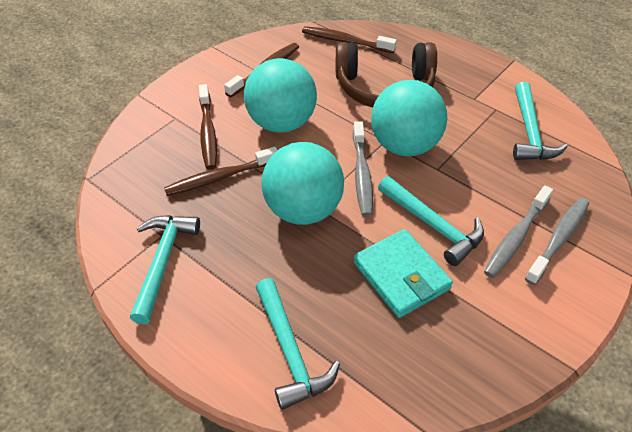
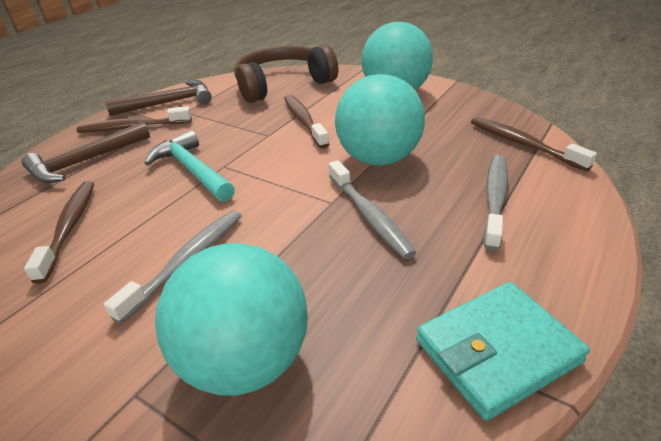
brown hammer: none = 0 -> [21,122,150,183] [105,80,212,116] = 2
turquoise hammer: [130,215,200,324] [256,278,340,410] [378,176,484,266] [513,82,568,160] = 4 -> [144,130,235,202] = 1

